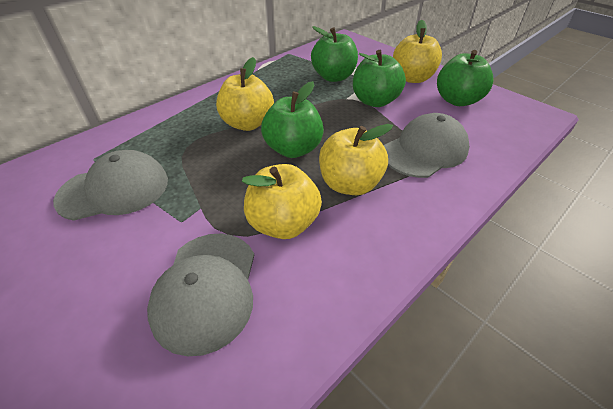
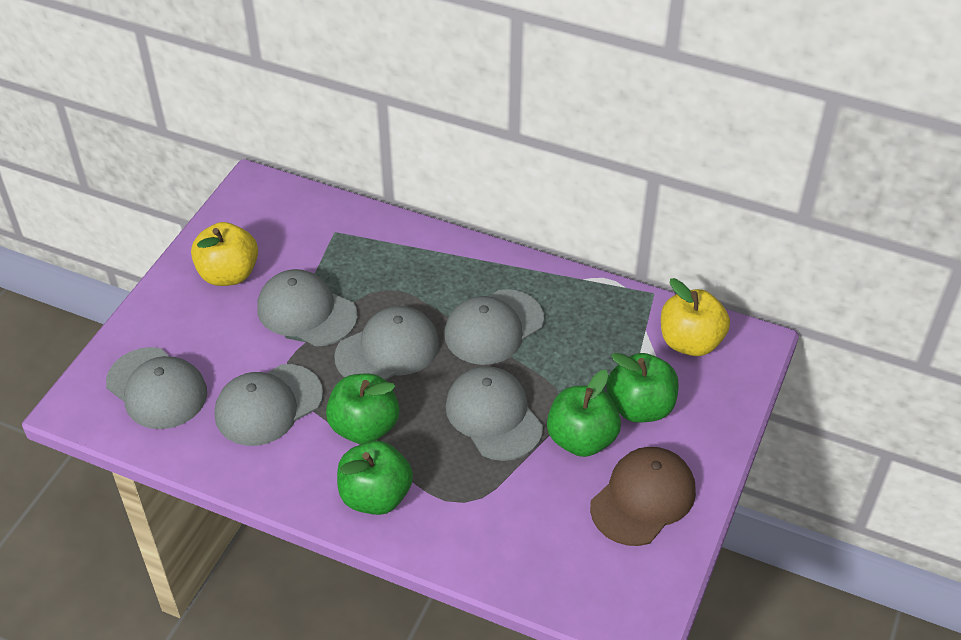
brown cap: none = 0 -> [590,447,696,546] = 1
grey cap: [53,150,168,221] [147,234,254,356] [383,113,469,178] = 3 -> [106,347,207,429] [215,364,323,446] [257,269,358,346] [334,306,439,380] [444,289,544,365] [445,366,543,461] = 6
yellow apple: [216,57,274,131] [242,164,322,239] [319,124,393,195] [393,20,442,83] = 4 -> [191,222,258,286] [661,278,730,356] = 2

